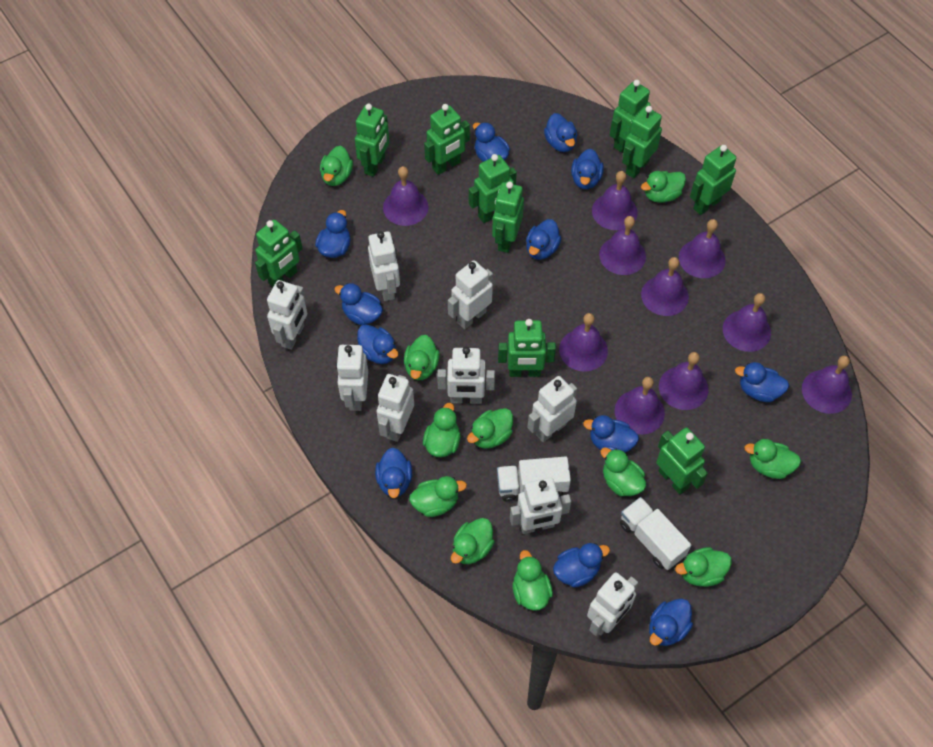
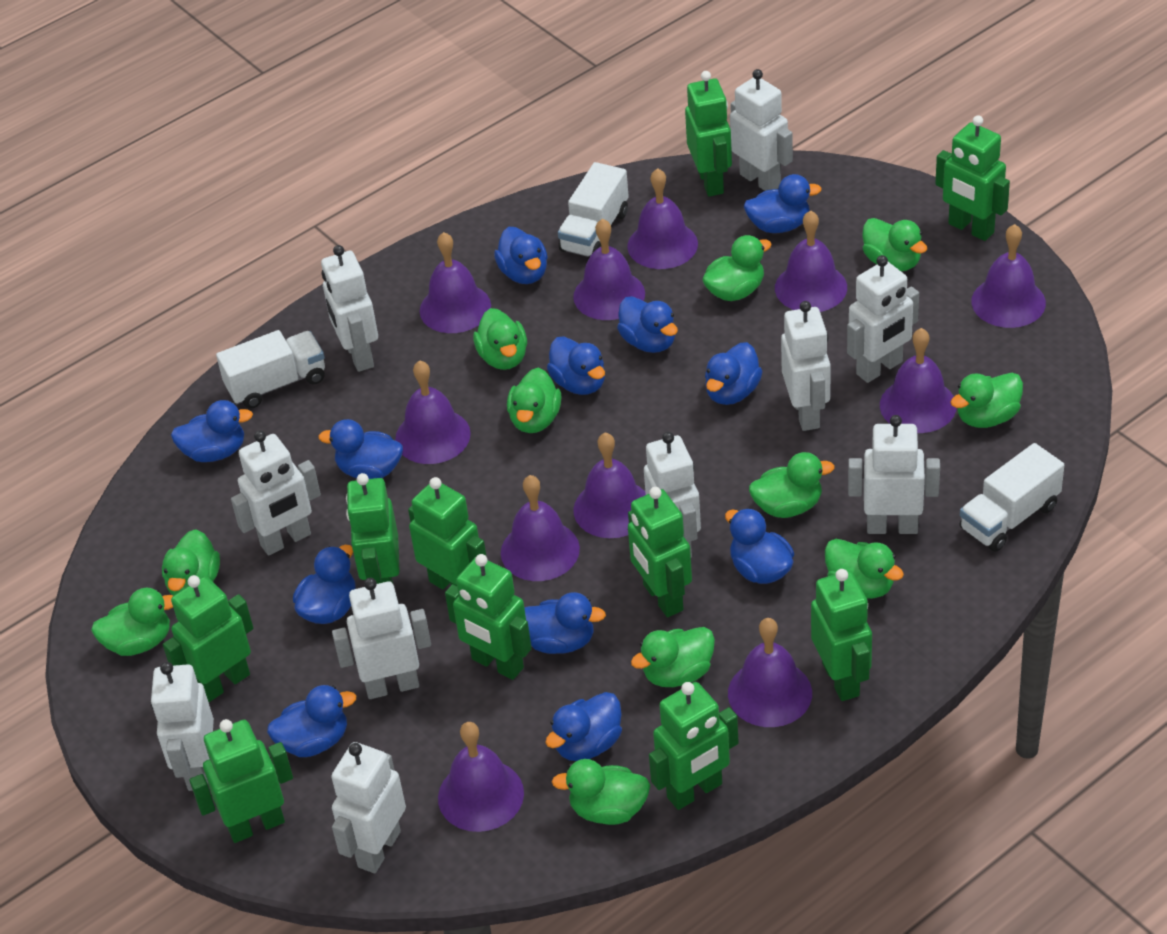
purple bell: [383,166,429,226] [559,313,608,372] [592,171,637,230] [599,216,646,275] [615,377,665,435] [641,257,689,316] [659,352,709,410] [679,219,726,278] [723,293,771,352] [802,356,852,414] = 10 -> [395,361,471,464] [420,232,491,333] [438,722,524,832] [501,475,580,581] [573,218,645,320] [573,433,646,538] [627,168,698,269] [728,618,812,727] [775,210,847,312] [880,328,956,433] [971,224,1046,328] = 11
white robot: [267,280,307,350] [336,345,368,411] [368,231,400,301] [376,374,414,442] [437,347,495,404] [448,260,493,329] [510,477,571,534] [527,376,577,442] [587,572,638,636] = 9 -> [151,662,214,791] [231,430,321,556] [321,245,378,372] [331,742,406,873] [332,578,431,699] [644,432,701,558] [730,69,793,191] [781,301,830,431] [847,255,919,383] [848,415,940,534] = 10
white truck: [497,457,571,502] [620,497,691,570] = 2 -> [216,330,325,409] [558,162,629,257] [960,443,1064,552] = 3

